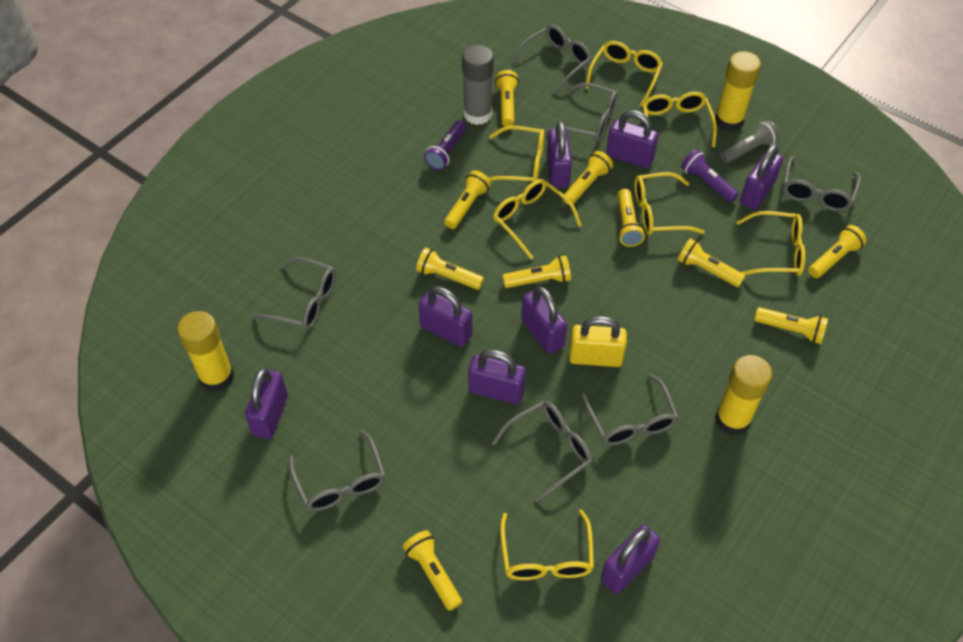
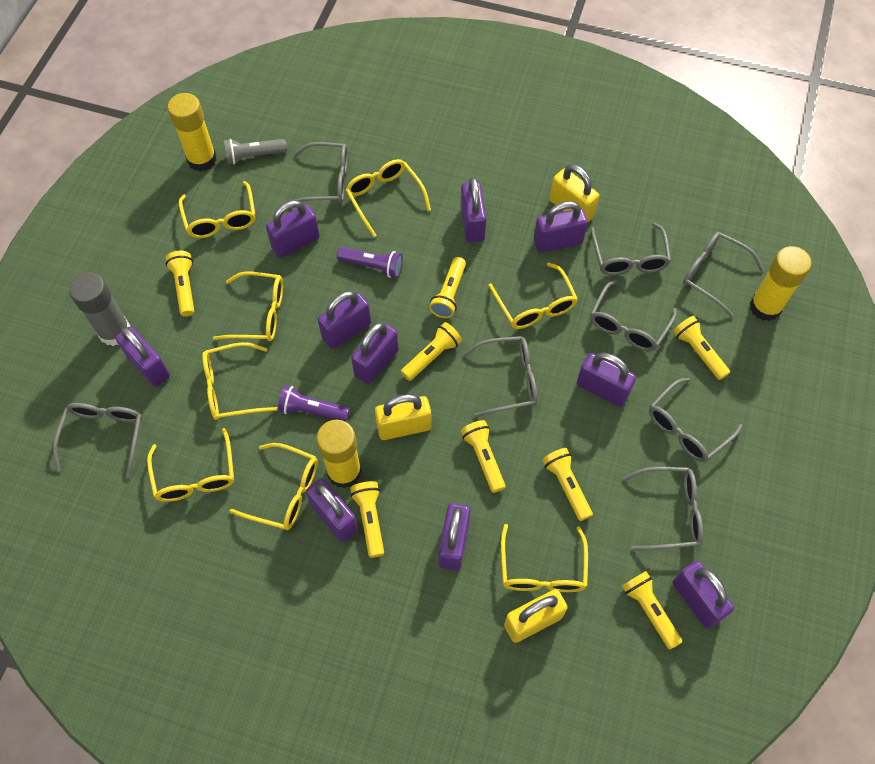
grey glasses: [252,257,336,330] [289,430,385,511] [492,401,592,502] [512,25,592,93] [546,83,618,142] [580,374,679,446] [783,156,861,211] = 7 -> [53,403,142,478] [294,142,348,203] [463,336,537,417] [590,280,677,351] [591,223,671,275] [623,467,703,551] [649,378,743,462] [683,232,764,317] = 8
purple padlock: [245,368,288,439] [418,287,472,347] [468,349,526,405] [521,286,567,354] [547,121,572,188] [601,524,660,594] [606,110,658,168] [740,144,783,210] = 8 -> [116,327,170,387] [266,200,320,258] [306,479,358,542] [318,291,371,349] [351,322,399,384] [439,503,471,571] [460,177,487,243] [534,201,588,253] [577,352,636,407] [673,561,734,628] = 10
yellow flashlight: [403,530,462,611] [416,248,484,290] [444,170,491,229] [495,70,519,127] [502,255,571,288] [563,151,613,205] [617,189,645,247] [678,238,745,287] [754,307,828,344] [808,225,867,278] = 10 -> [166,251,194,317] [350,481,384,558] [401,322,462,381] [429,257,466,318] [461,420,506,493] [542,448,593,521] [622,571,682,650] [673,316,730,380] = 8
yellow glasses: [489,126,545,182] [493,179,581,259] [500,509,594,580] [585,41,663,107] [635,172,705,235] [642,92,717,152] [736,211,805,276] = 7 -> [147,428,234,502] [179,181,255,238] [202,342,278,420] [213,272,283,341] [230,443,318,530] [346,159,431,237] [488,262,578,329] [501,524,588,592] = 8
yellow padlock: [569,316,627,367] = 1 -> [375,394,431,440] [504,589,568,643] [550,164,599,222] = 3

